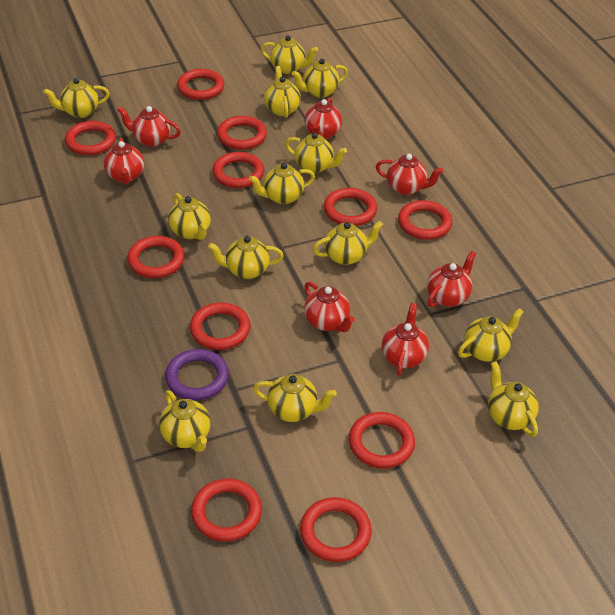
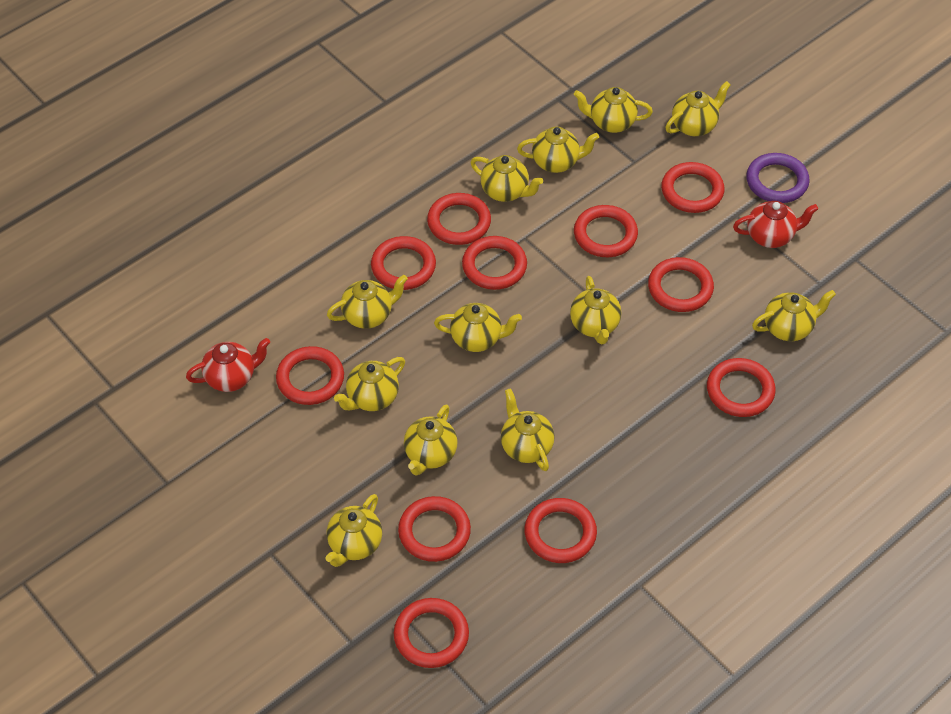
red teapot: [104,138,144,184] [118,106,181,147] [304,98,342,139] [304,281,355,332] [376,154,443,195] [381,303,429,375] [427,251,476,307] = 7 -> [186,338,270,392] [733,201,818,248] = 2
yellow teapot: [43,78,110,118] [159,390,211,452] [168,193,211,240] [208,236,284,279] [249,163,315,204] [253,374,337,422] [261,35,318,74] [264,66,301,118] [285,132,347,174] [292,59,348,98] [313,221,383,265] [458,308,523,362] [488,361,539,437] = 13 -> [326,494,382,567] [327,275,408,329] [334,357,405,411] [404,404,458,476] [434,303,522,352] [470,155,543,202] [501,388,555,471] [517,126,599,173] [570,276,621,344] [574,87,653,133] [665,81,731,136] [752,290,836,341] = 12

